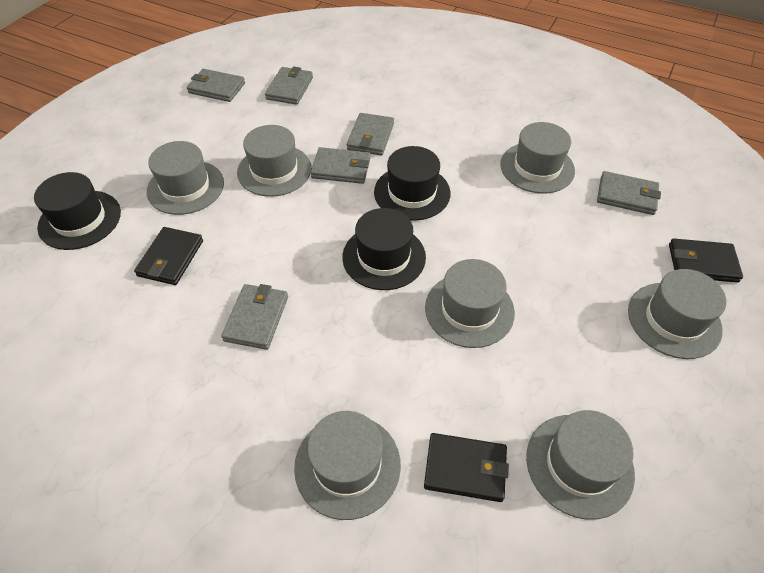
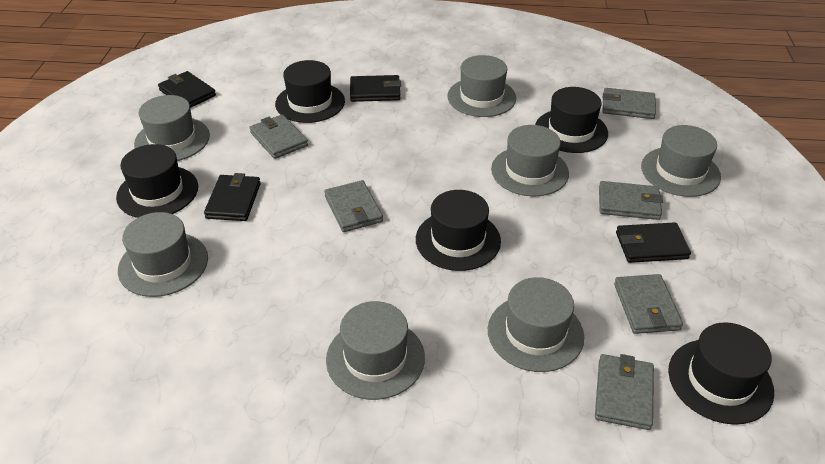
black hat: [34,172,121,250] [342,208,426,290] [374,146,450,221] = 3 -> [116,144,198,218] [275,60,345,123] [416,190,501,271] [535,87,608,153] [668,322,774,425] = 5
black wallet: [134,227,203,285] [424,433,509,502] [669,238,743,283] = 3 -> [158,71,216,108] [204,173,261,221] [350,75,401,102] [616,222,691,263] = 4

